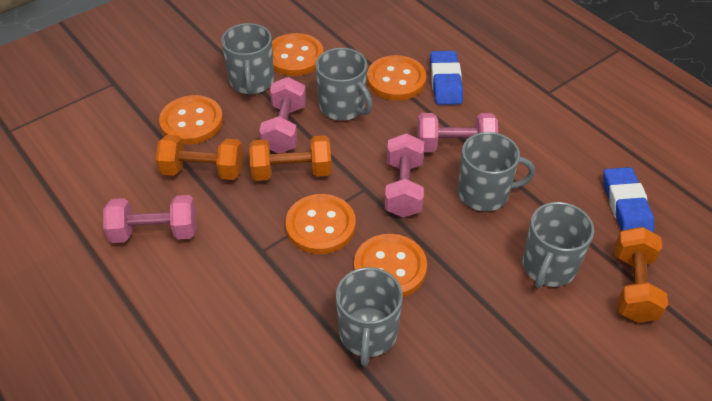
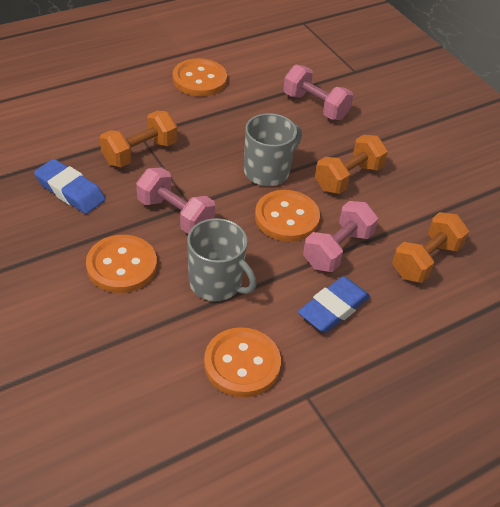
grey mug: [221,23,274,94] [315,48,373,121] [336,267,403,366] [458,132,535,211] [522,202,594,288] = 5 -> [187,218,256,301] [244,113,302,186] = 2
orange button: [159,95,223,144] [272,33,324,76] [285,194,356,254] [354,234,427,297] [367,55,426,100] = 5 -> [86,235,157,293] [173,58,227,97] [204,327,281,397] [255,190,320,242] = 4
pink dumbbell: [103,195,197,243] [259,77,306,154] [385,133,424,217] [417,113,498,152] = 4 -> [136,167,215,234] [283,65,354,120] [303,201,378,272] = 3

